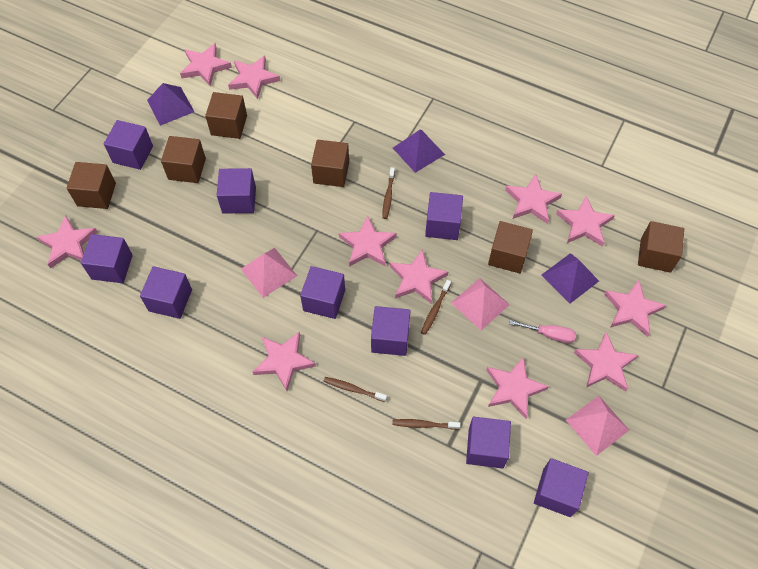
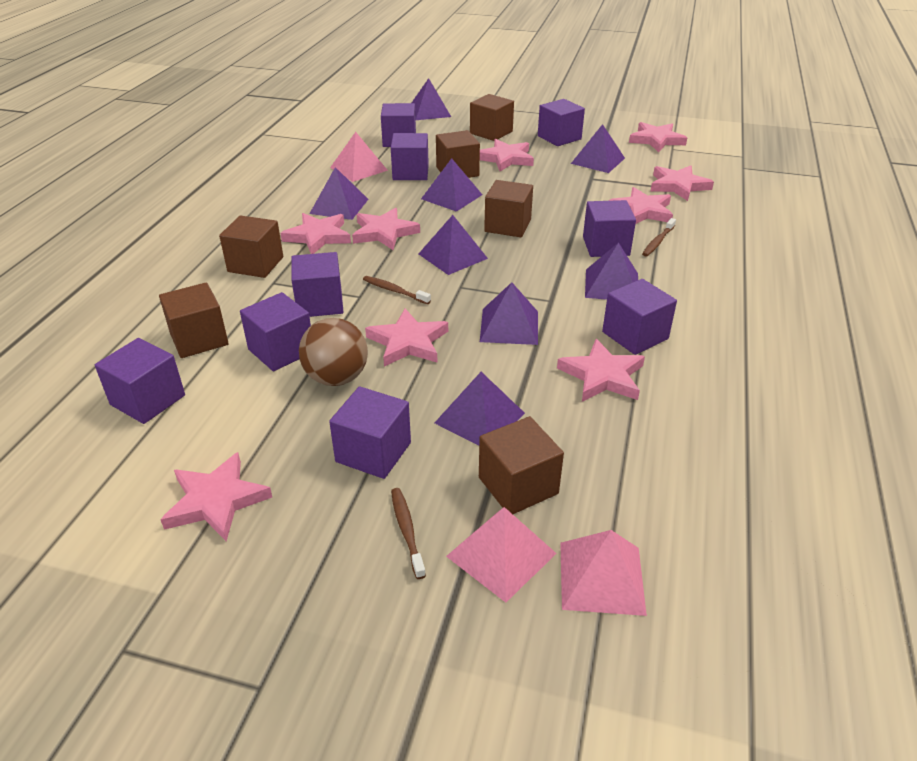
brown ball: none = 0 -> [299,318,368,386] = 1
brown toothbrush: [323,377,387,402] [382,167,395,219] [392,419,461,430] [421,280,451,335] = 4 -> [363,276,431,304] [391,488,426,579] [642,218,676,256] = 3
pink screwdriver: [509,320,576,343] = 1 -> none = 0
pink star: [37,215,97,268] [180,43,232,86] [228,56,280,99] [253,332,316,391] [339,216,397,267] [390,249,448,304] [487,357,549,419] [505,174,562,224] [556,196,615,247] [574,332,638,392] [604,280,666,337] = 11 -> [160,452,272,541] [280,213,351,254] [352,208,420,250] [365,309,448,366] [480,139,534,171] [557,339,645,402] [608,187,673,224] [629,122,687,152] [651,166,714,201] = 9
purple pyramid: [147,83,194,126] [393,129,445,173] [541,253,599,304] = 3 -> [309,167,369,220] [412,78,451,120] [419,215,488,275] [421,158,482,212] [435,372,525,446] [480,282,538,345] [571,124,625,173] [585,242,638,300] = 8

